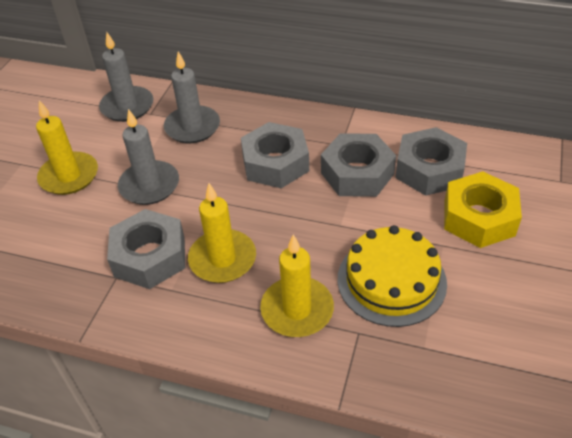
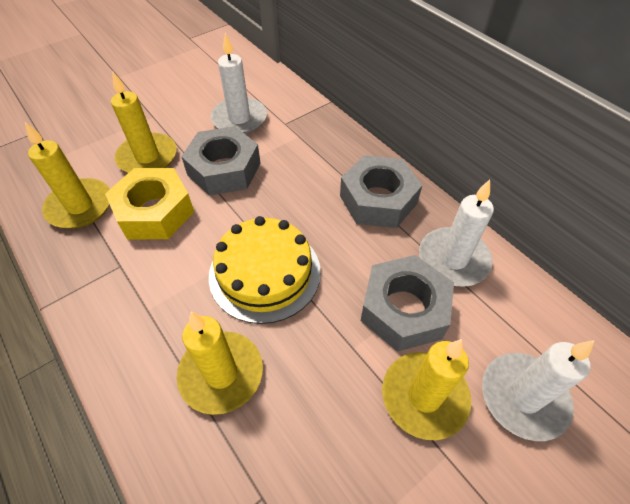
grey candle: [99,32,153,122] [118,109,179,205] [164,51,220,143] = 3 -> none = 0
grey nut: [107,209,185,289] [241,122,309,188] [321,133,396,197] [395,127,467,196] = 4 -> [181,126,261,196] [340,155,422,228] [361,255,454,352] = 3
white candle: none = 0 -> [211,33,267,134] [419,179,494,287] [482,340,595,441] = 3
yellow candle: [36,100,98,195] [188,183,256,283] [260,234,334,337] = 3 -> [25,122,110,229] [111,71,177,173] [177,311,263,415] [382,339,471,440] = 4

